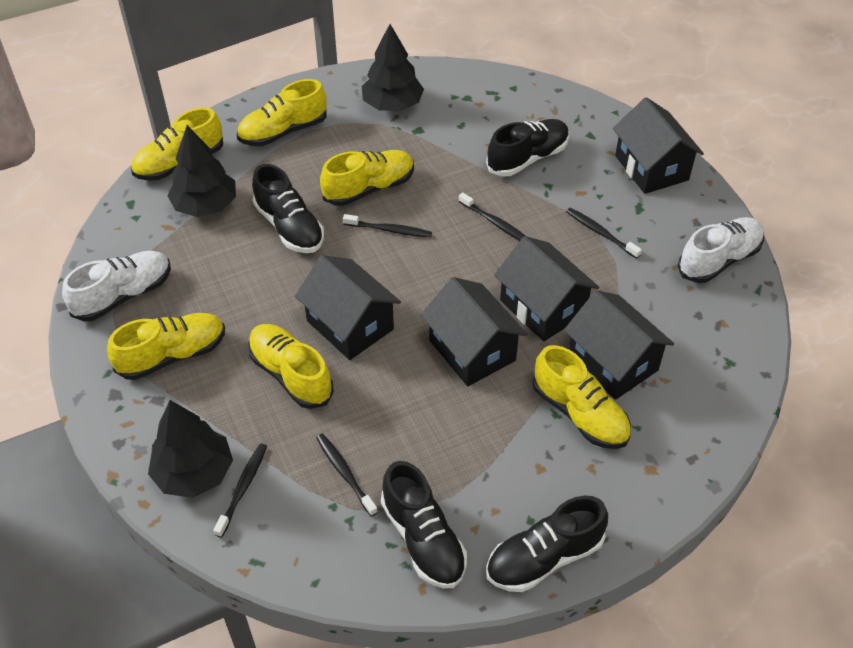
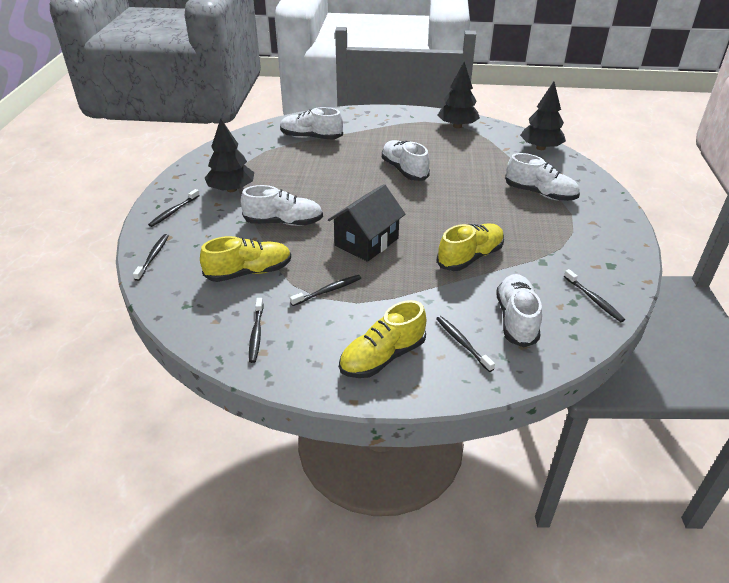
black house: [295,255,401,360] [421,277,527,386] [494,236,599,341] [564,290,674,400] [613,97,704,194] = 5 -> [328,184,406,262] = 1
black shoe: [252,164,324,253] [381,461,467,589] [486,119,569,176] [486,495,608,592] = 4 -> none = 0
black toothbrush: [213,443,267,538] [316,434,378,517] [343,214,432,238] [458,192,525,241] [566,208,642,259] = 5 -> [133,234,169,281] [148,189,200,227] [249,298,263,363] [290,275,361,306] [436,316,495,372] [564,269,625,322] = 6
white shoe: [62,251,171,321] [677,217,764,283] = 2 -> [241,185,323,226] [280,107,343,140] [382,140,430,181] [496,274,542,347] [505,153,580,201] = 5
yellow shoe: [107,313,225,380] [131,108,223,181] [237,79,327,146] [248,324,334,409] [320,150,414,206] [533,345,631,449] = 6 -> [200,236,291,282] [339,300,426,378] [437,223,504,271] = 3

